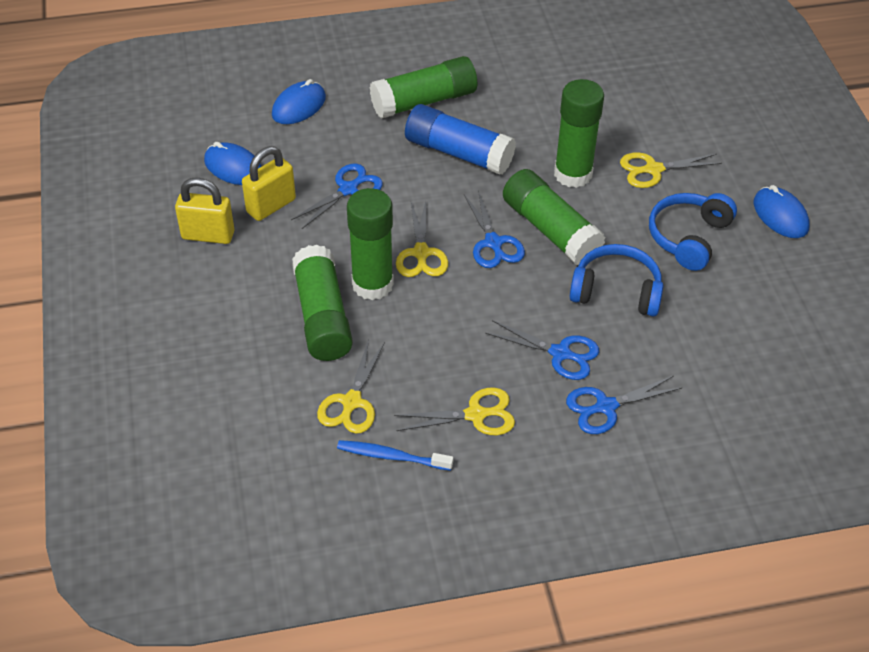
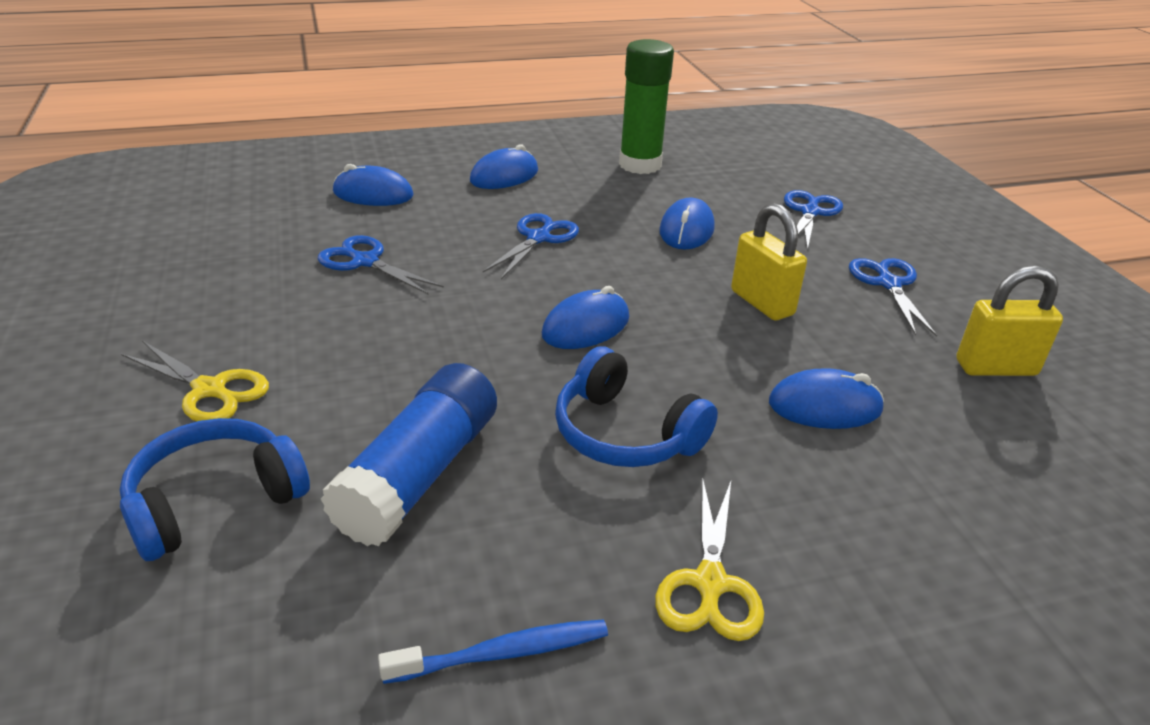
blue mouse: [204,142,262,185] [272,79,326,124] [753,185,810,238] = 3 -> [333,164,414,206] [470,144,538,189] [541,286,629,349] [659,197,715,250] [769,368,884,429] = 5
green glue stick: [292,245,353,361] [347,188,394,300] [370,56,477,119] [503,169,605,265] [554,79,604,188] = 5 -> [619,39,674,174] = 1
yellow scissors: [317,340,385,434] [394,387,515,435] [396,201,448,277] [620,152,722,188] = 4 -> [121,341,269,421] [655,478,764,641] = 2

